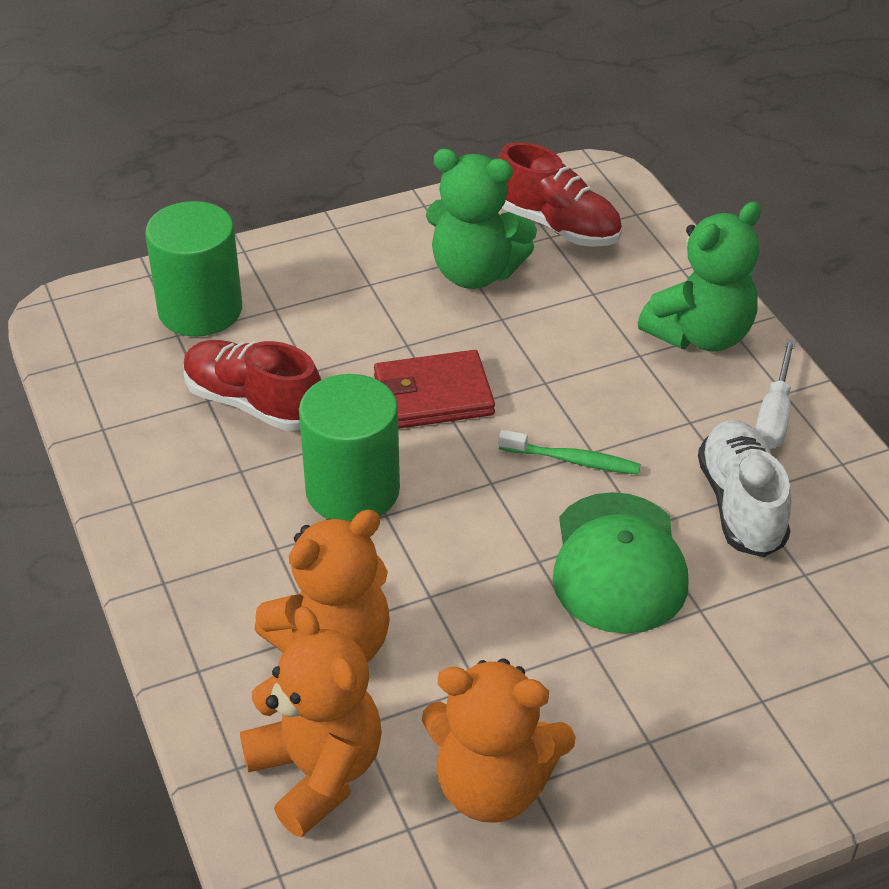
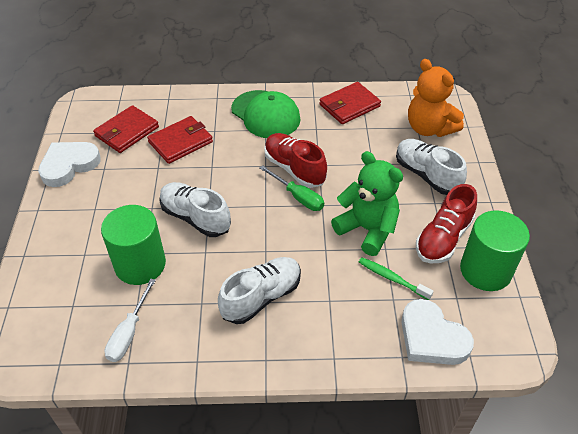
green screwdriver: none = 0 -> [260,165,324,211] = 1
green teddy bear: [426,149,537,289] [638,202,761,351] = 2 -> [331,151,403,256] = 1
orange teddy bear: [240,606,382,837] [254,510,390,662] [422,658,576,823] = 3 -> [408,59,464,137] = 1
red wallet: [374,350,495,429] = 1 -> [93,105,159,153] [147,116,213,164] [319,82,381,124] = 3
white heart: none = 0 -> [38,142,101,187] [401,299,474,365] = 2
white shoe: [698,420,791,557] = 1 -> [159,182,231,237] [218,257,301,324] [396,139,467,195] = 3

